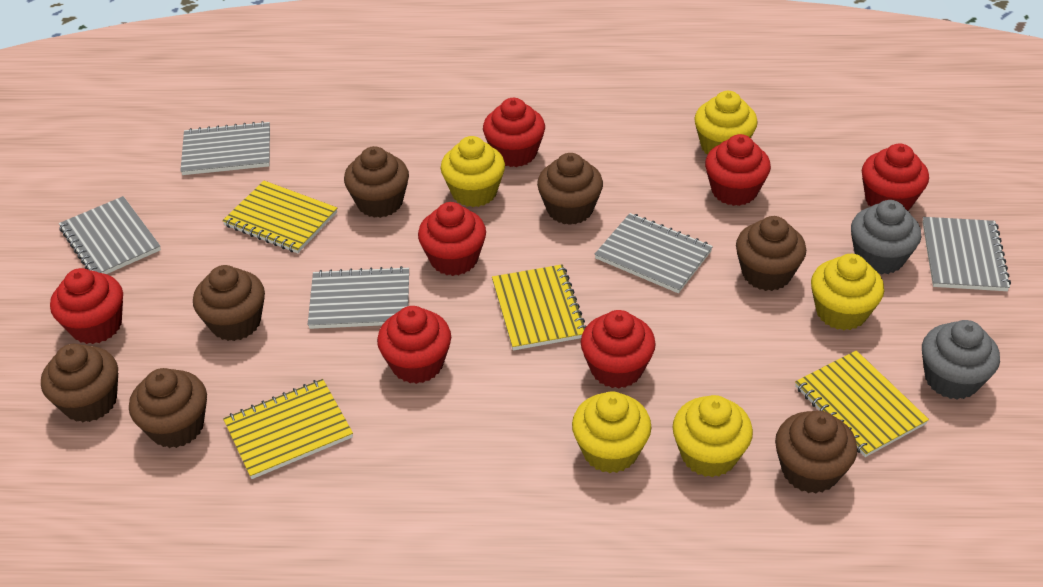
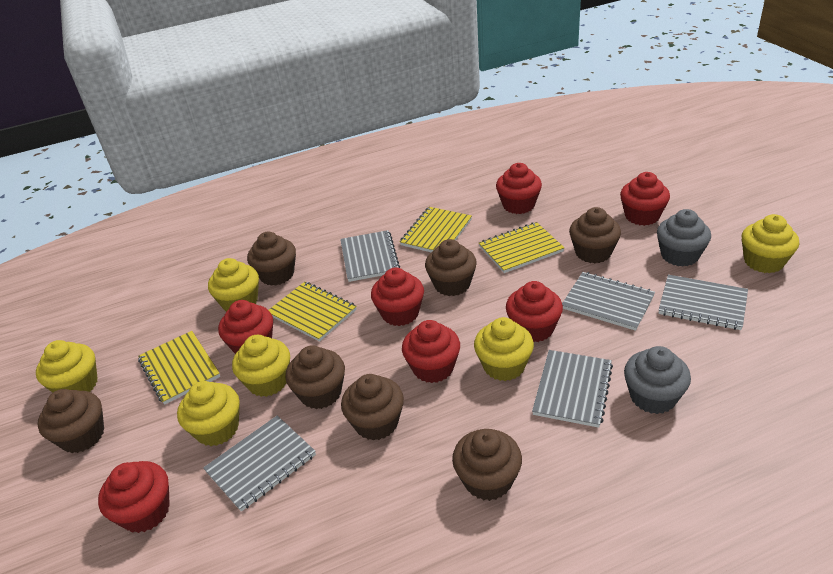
yellow cupcake: [441,136,505,207] [572,391,651,473] [672,395,753,477] [694,91,758,154] [811,254,884,330] = 5 -> [36,340,98,393] [177,381,240,446] [208,258,259,312] [232,335,290,397] [474,317,534,381] [741,214,799,273] = 6

